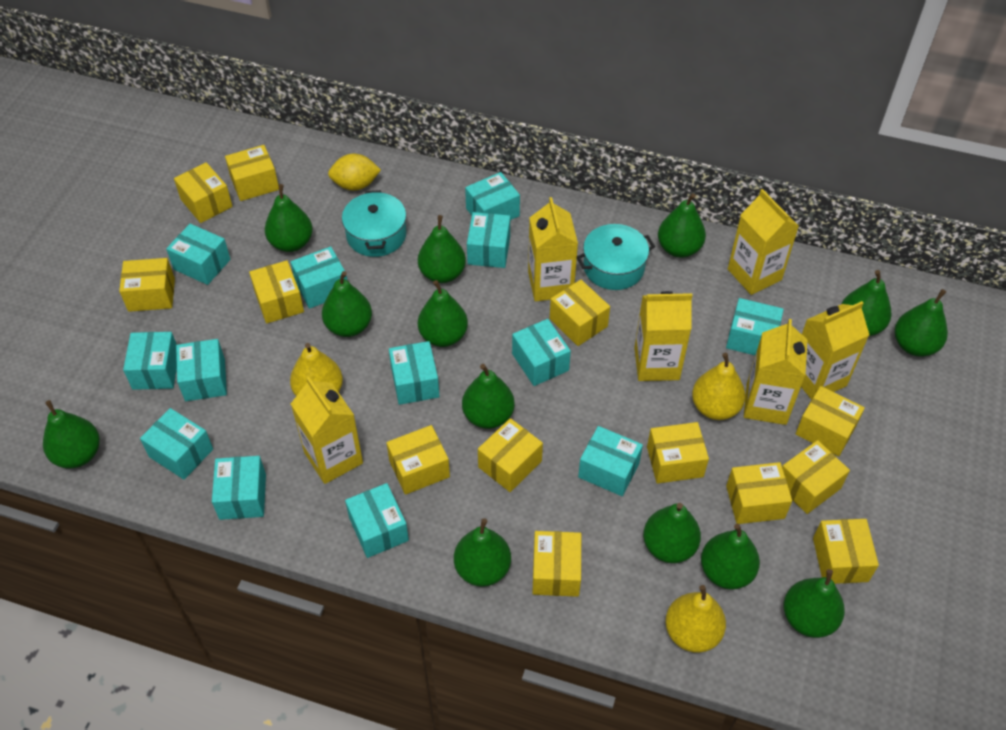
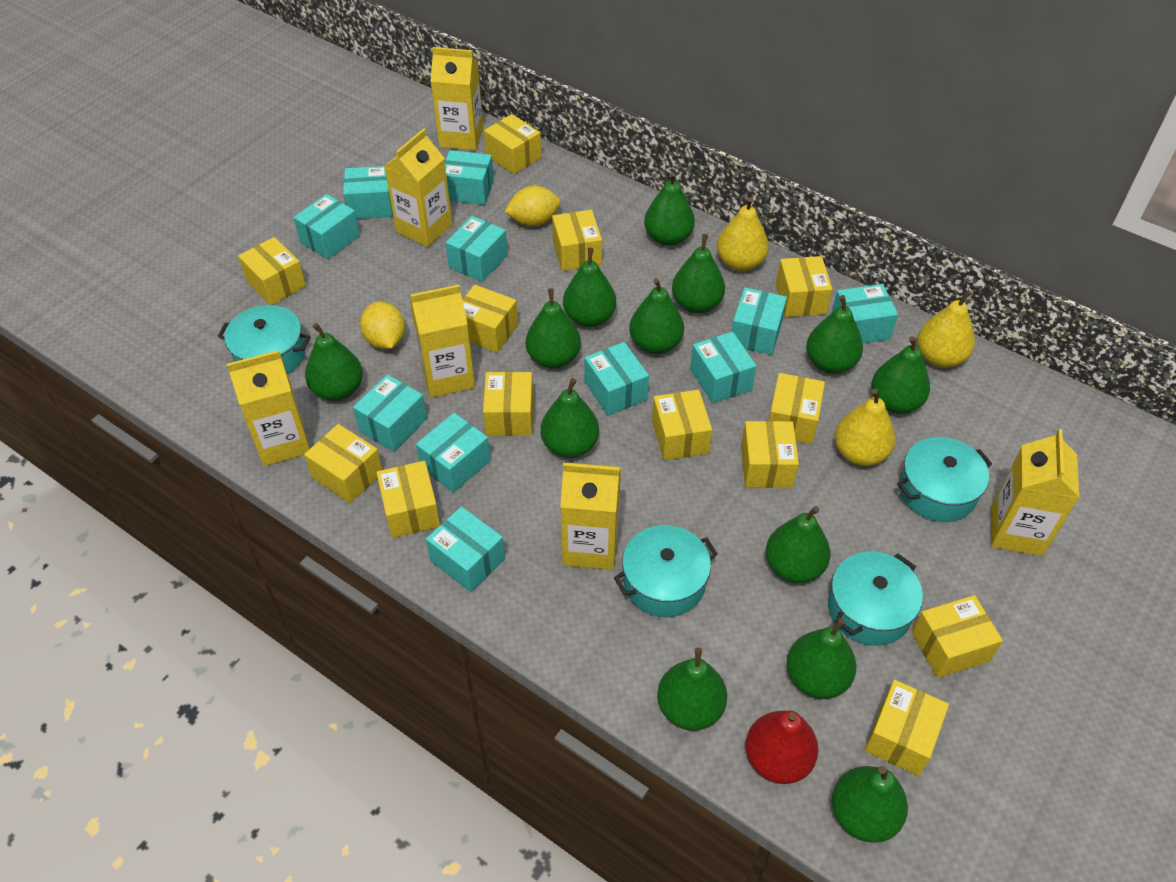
red pear: none = 0 -> [745,711,818,784] = 1
turquoise box: [123,332,177,390] [140,408,213,480] [166,224,231,285] [176,339,227,401] [212,456,266,520] [291,246,347,309] [345,483,409,558] [389,341,440,405] [465,172,520,220] [467,212,510,268] [512,319,571,386] [578,426,643,496] [726,298,784,355] = 13 -> [293,194,360,260] [343,166,393,219] [353,375,427,452] [416,413,491,493] [426,506,505,592] [445,150,494,205] [446,216,508,282] [585,342,649,416] [690,332,756,404] [732,287,787,355] [831,284,898,343] = 11
turquoise pot: [342,190,406,257] [577,224,655,290] = 2 -> [218,305,311,374] [614,525,718,617] [828,551,923,646] [897,437,992,522] = 4
yellow lemon: [328,154,381,191] = 1 -> [360,301,405,349] [504,186,560,226] = 2

